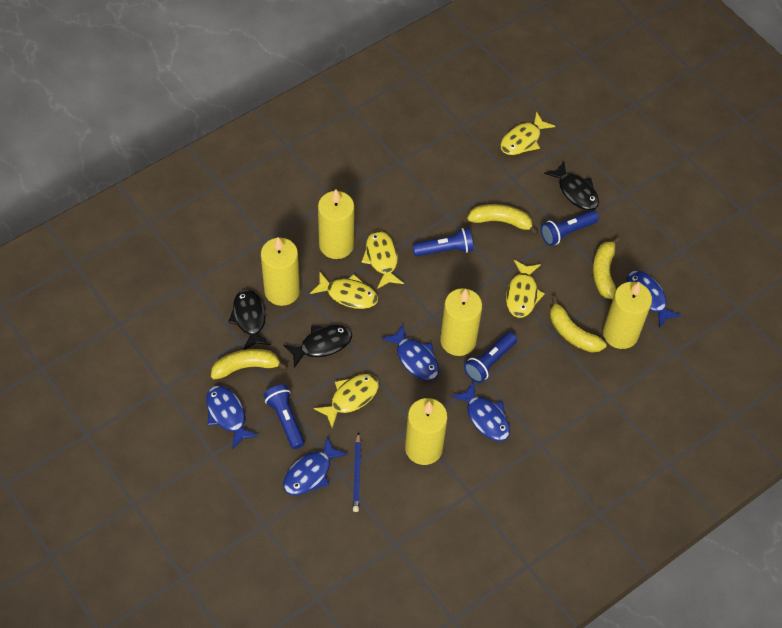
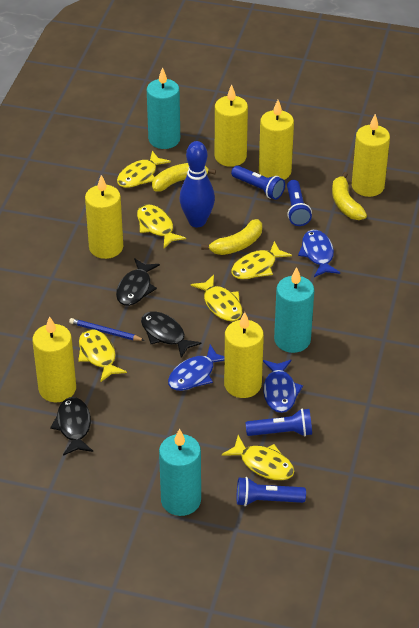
blue bowling pin: none = 0 -> [179,141,215,227] = 1
blue fish: [206,385,258,450] [283,437,348,495] [381,324,439,381] [451,381,510,441] [627,271,682,328] = 5 -> [168,345,225,391] [263,359,303,413] [298,230,340,277] = 3
turquoise candle: none = 0 -> [147,67,180,149] [159,428,201,516] [274,267,314,353] = 3
yellow banana: [211,349,288,380] [467,204,539,235] [550,297,607,353] [593,237,620,299] = 4 -> [152,163,216,191] [201,219,262,255] [332,172,367,220] = 3
yellow candle: [261,237,300,306] [318,189,354,259] [405,398,448,465] [440,288,482,356] [603,282,652,349] = 5 -> [32,316,76,402] [85,175,123,259] [215,85,248,167] [224,312,264,398] [259,100,294,180] [352,114,390,197] = 6
yellow fish: [310,272,378,309] [314,374,379,428] [362,231,404,289] [500,111,555,155] [506,260,545,318] = 5 -> [78,329,127,382] [117,151,171,188] [137,204,186,248] [191,275,242,321] [222,435,295,480] [231,241,292,280] = 6

